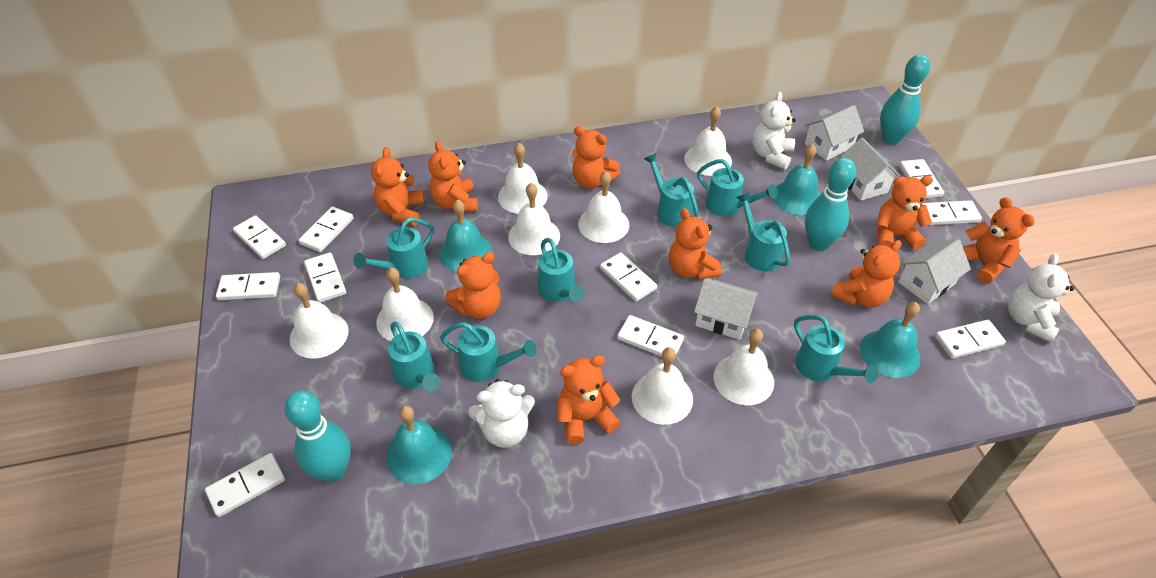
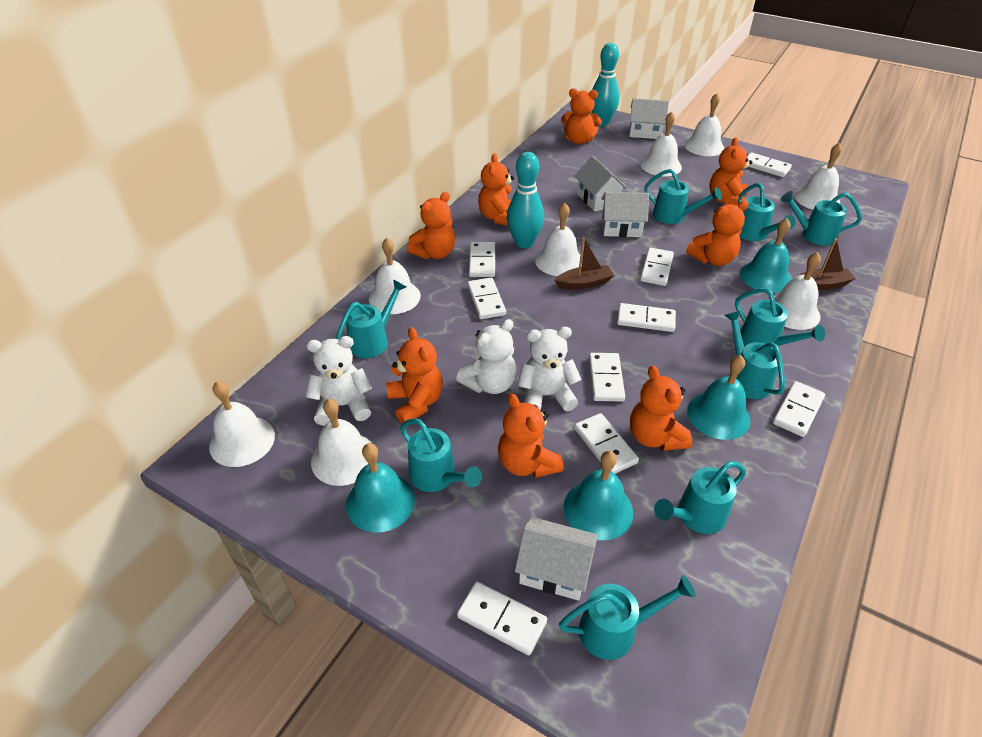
brown boat: none = 0 -> [554,237,614,290] [798,238,856,290] = 2
orange teddy bear: [371,147,425,226] [429,141,478,212] [446,252,501,319] [557,355,620,445] [572,126,620,189] [669,208,722,280] [831,240,902,308] [876,176,933,250] [963,197,1035,284] = 9 -> [386,327,443,423] [407,192,455,259] [478,153,514,226] [498,393,564,478] [561,88,602,144] [630,366,692,451] [686,201,749,266] [709,137,752,206] = 8
turquoise bowling pin: [285,390,351,482] [805,158,856,251] [880,54,930,145] = 3 -> [507,152,544,248] [591,43,619,127] = 2
turquoise watering can: [354,218,434,279] [388,321,440,391] [440,322,537,382] [538,238,585,302] [644,153,699,227] [697,159,778,217] [736,192,790,272] [794,315,878,383] = 8 -> [336,279,406,358] [400,418,482,492] [559,575,696,660] [644,169,722,224] [654,461,746,534] [724,311,785,399] [735,288,825,347] [738,183,796,241] [781,191,862,246] = 9
white domino: [205,453,285,517] [216,272,280,300] [233,215,286,259] [298,207,354,252] [304,252,346,303] [600,252,657,302] [617,315,684,357] [899,159,944,198] [921,200,982,225] [935,319,1006,359] = 10 -> [457,581,547,655] [467,278,506,319] [469,242,495,277] [574,413,639,474] [589,353,625,401] [617,303,676,332] [640,247,674,286] [748,152,792,177] [773,381,825,437] = 9

